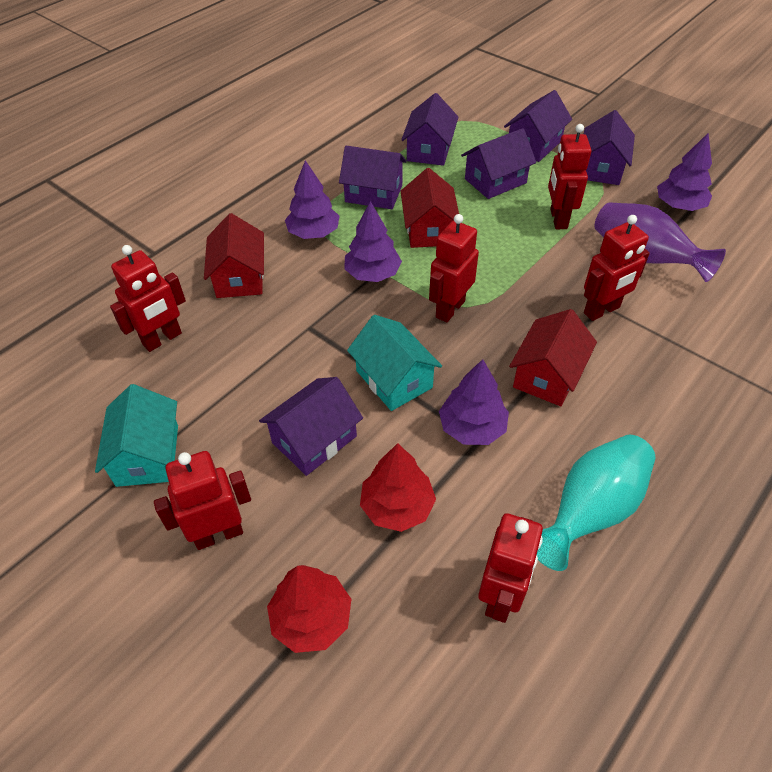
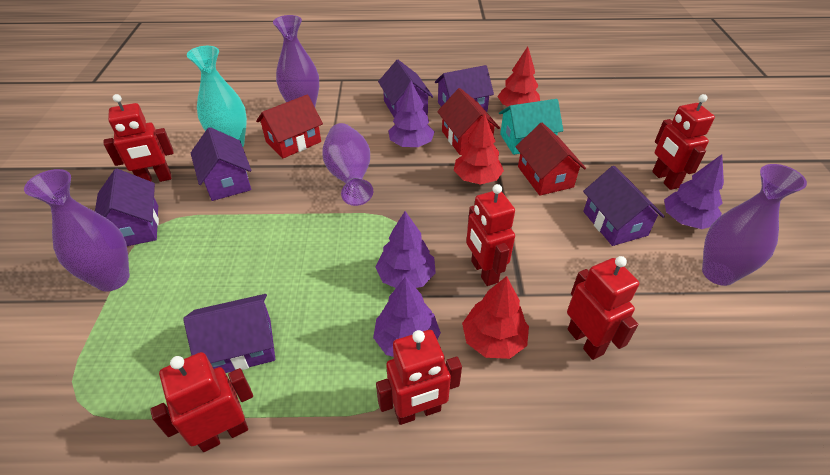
purple vase: [595,202,726,282] = 1 -> [24,169,130,292] [273,15,319,107] [322,123,373,206] [702,164,807,286] = 4
red tree: [267,565,351,653] [360,443,436,532] = 2 -> [453,113,504,185] [462,276,529,359] [497,46,540,106] = 3
turquoise house: [95,384,178,487] [347,315,442,411] = 2 -> [499,99,563,155] = 1

